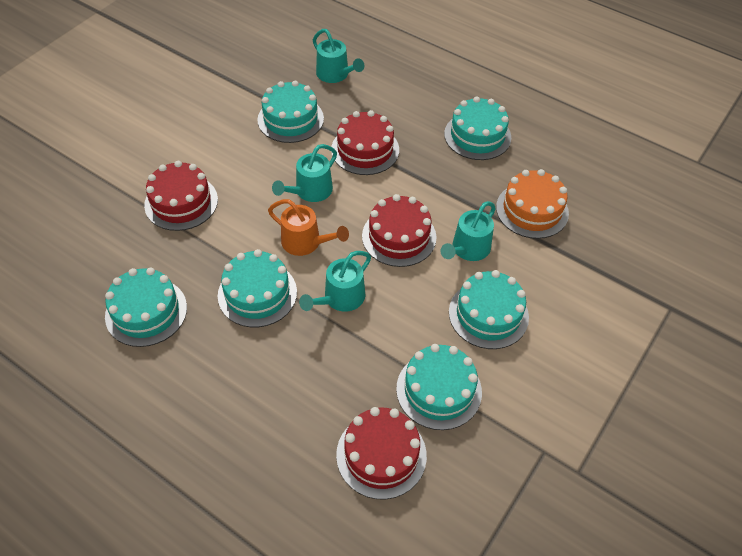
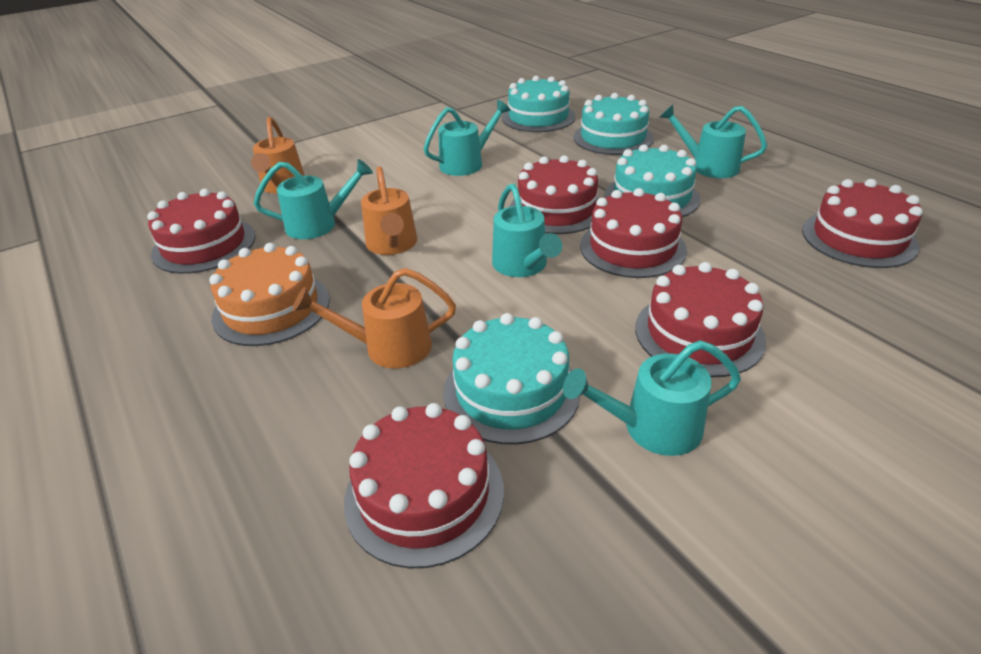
orange watering can: [268,199,349,256] = 1 -> [251,117,305,193] [293,268,456,369] [361,166,417,255] = 3
red cake: [144,161,218,231] [331,110,399,175] [336,407,427,500] [362,194,436,267] = 4 -> [147,189,256,274] [344,403,504,568] [510,155,599,234] [580,188,687,278] [635,262,766,378] [802,179,923,268] = 6
turquoise cake: [105,267,187,347] [218,249,297,327] [257,81,324,143] [396,344,482,430] [444,96,511,160] [449,270,529,349] = 6 -> [443,313,580,445] [502,76,575,132] [574,93,654,155] [605,144,700,217] = 4
turquoise watering can: [272,144,337,202] [299,251,371,312] [313,29,364,83] [441,201,496,261] = 4 -> [254,159,373,239] [424,100,511,176] [492,183,562,277] [563,340,741,456] [660,104,767,178] = 5

